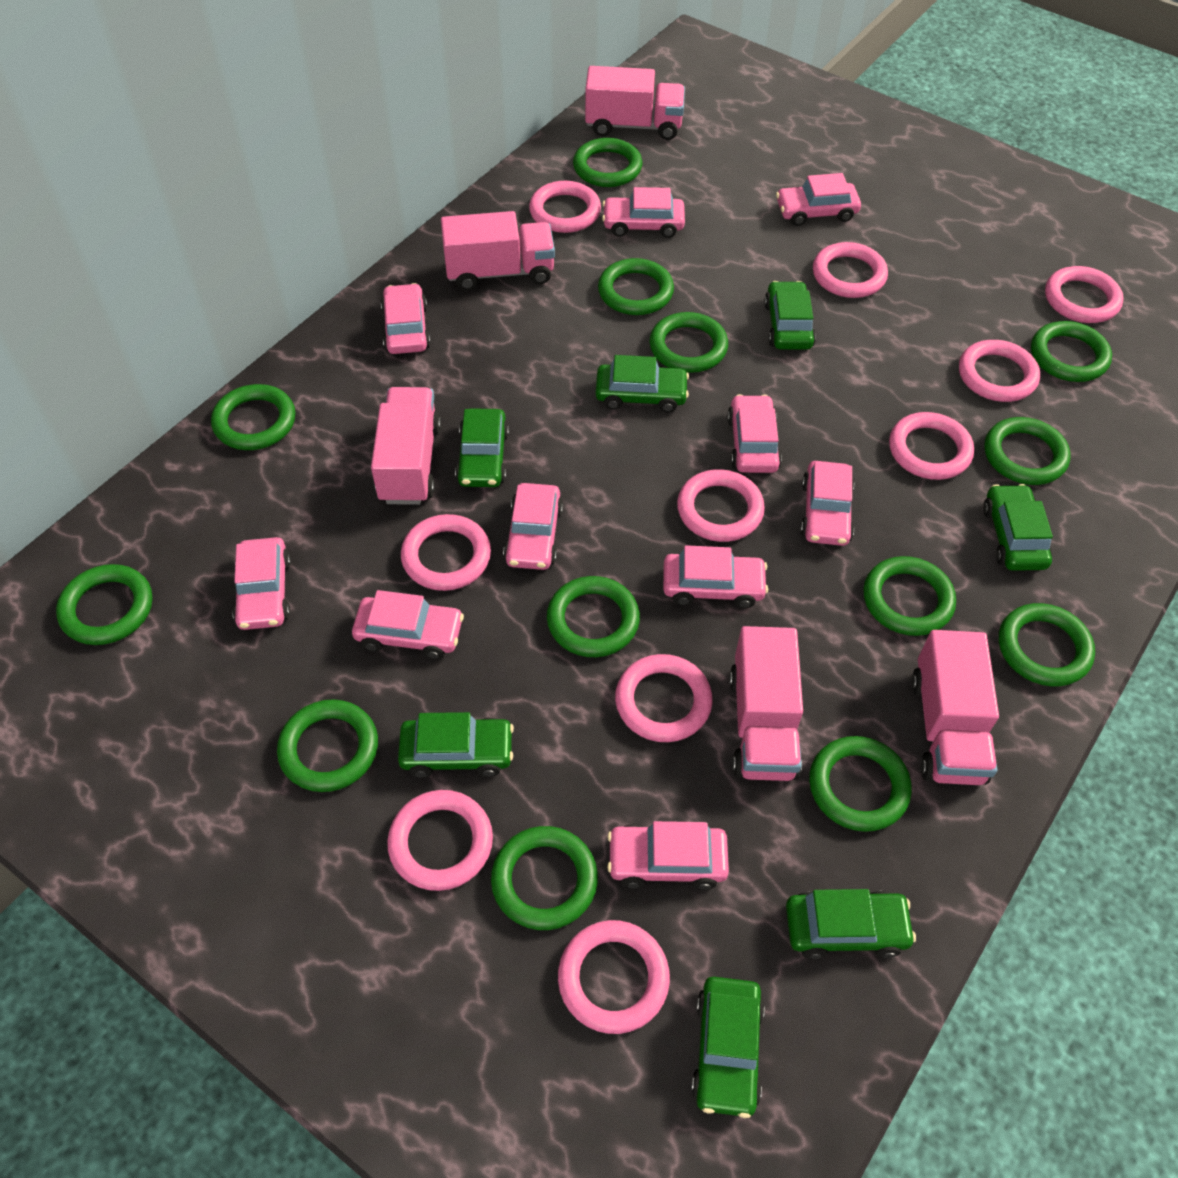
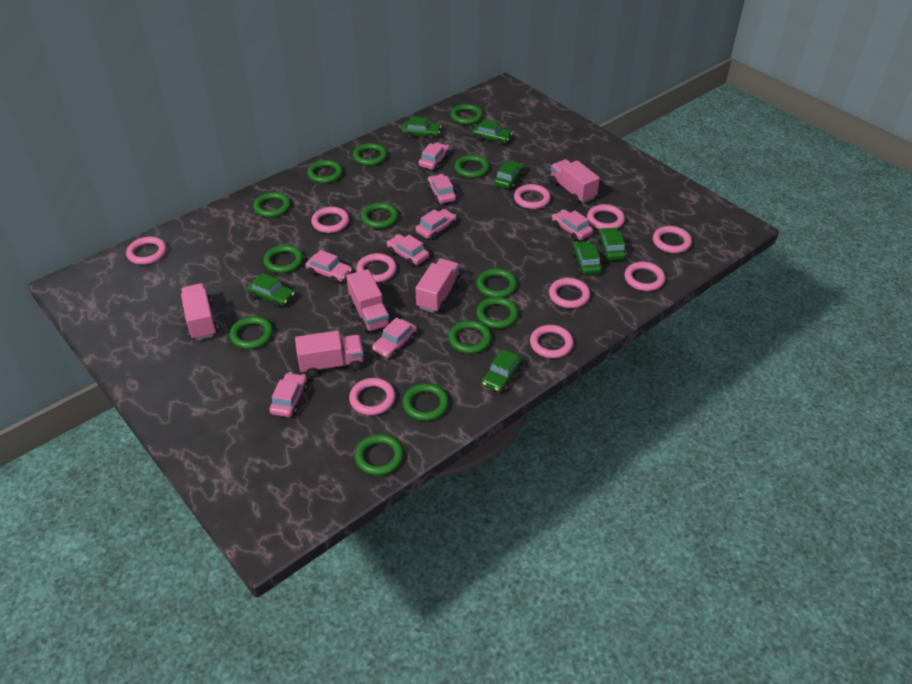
pink car: [232,537,291,630] [352,590,464,659] [381,283,430,354] [503,483,563,570] [602,187,685,238] [607,821,729,890] [663,545,768,608] [727,394,782,473] [776,173,861,226] [800,461,854,546] = 10 -> [269,372,308,417] [305,250,352,284] [372,317,417,358] [387,234,429,266] [415,209,456,240] [418,142,450,170] [427,174,457,204] [552,209,593,241] = 8

